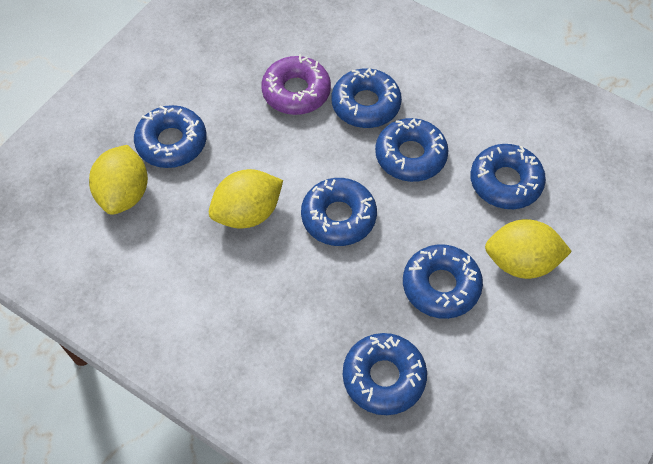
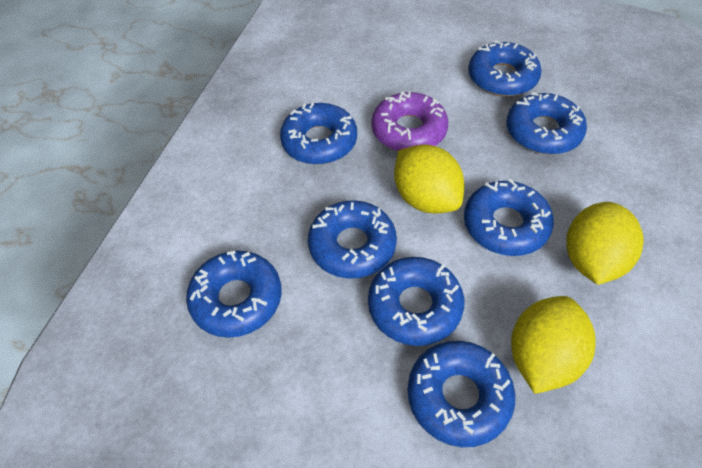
blue donut: [134,105,207,168] [301,178,377,246] [332,68,402,128] [343,333,427,415] [375,118,448,182] [403,244,483,319] [470,144,546,209] = 7 -> [186,251,282,338] [280,103,357,165] [308,200,397,279] [368,257,464,346] [407,341,515,447] [464,179,554,256] [468,40,542,96] [507,92,587,154] = 8

